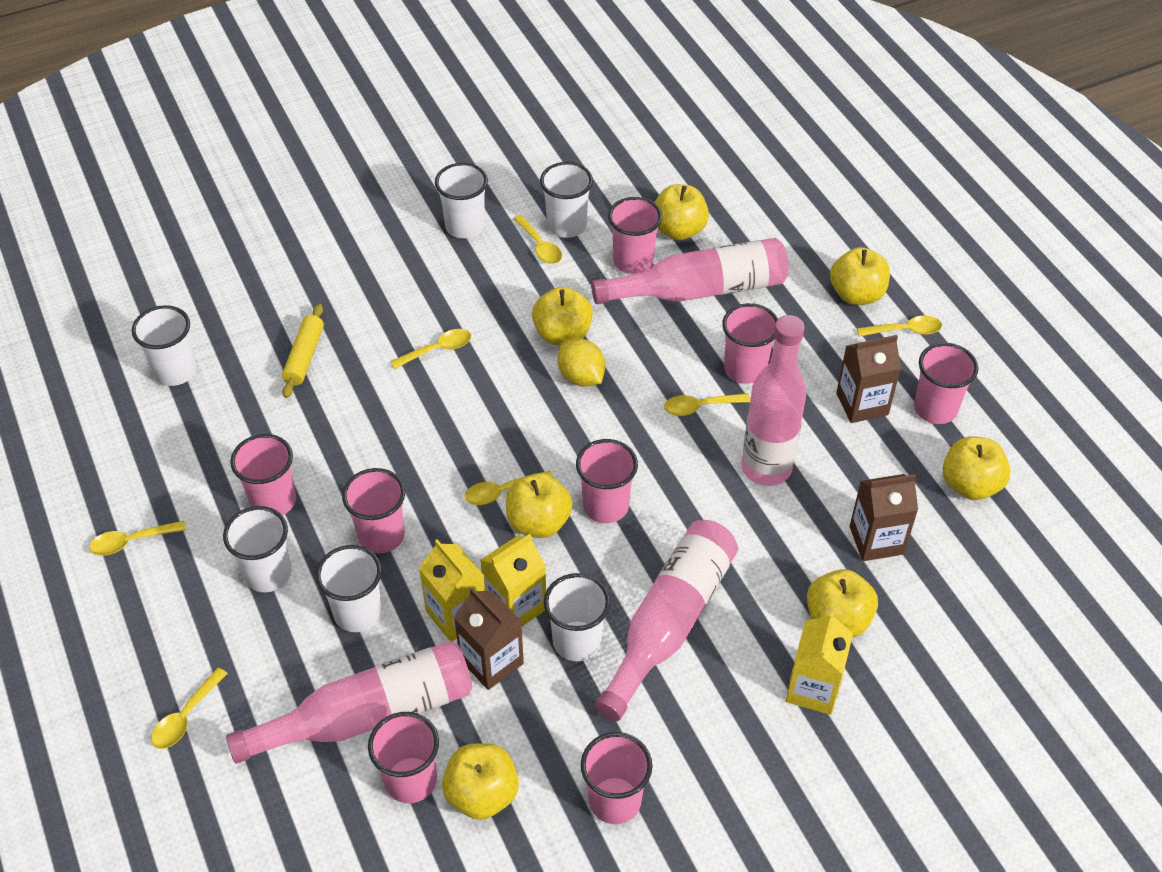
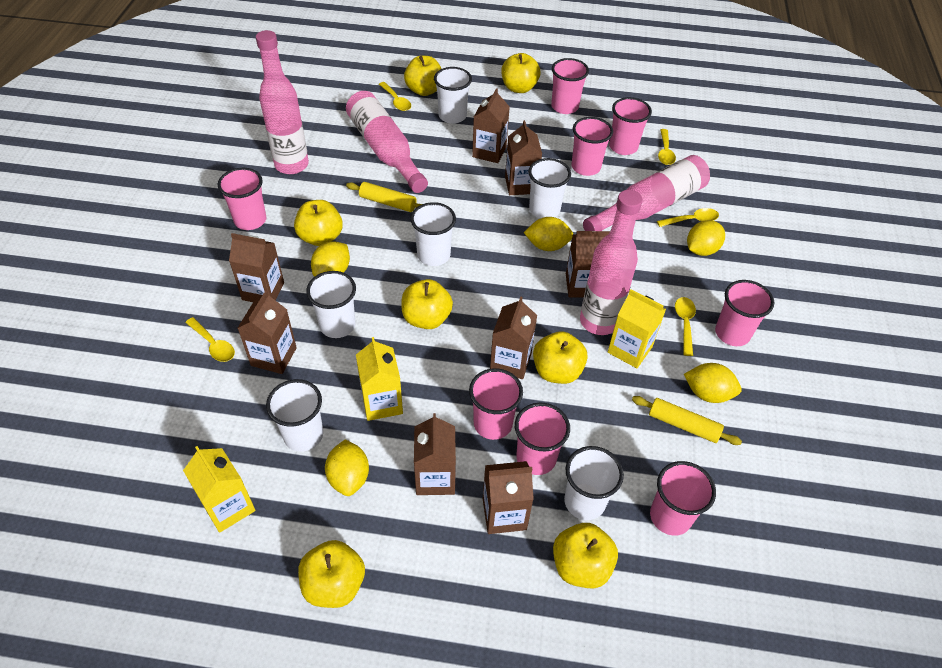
brown carton: [454,588,524,690] [836,335,901,423] [850,474,918,561] = 3 -> [229,233,284,302] [238,290,297,374] [414,413,456,495] [472,88,510,163] [483,461,534,534] [490,296,537,379] [505,120,542,195] [566,231,610,297] = 8
yellow lemon: [558,338,605,387] = 1 -> [311,241,350,277] [325,439,369,496] [524,217,573,251] [684,363,742,403] [687,220,725,256] = 5
yellow rolling pin: [282,304,324,398] = 1 -> [346,182,422,212] [632,396,742,445] = 2
yellow spoon: [89,521,186,555] [151,668,228,749] [390,329,471,369] [464,471,553,505] [514,215,562,264] [664,393,750,416] [857,316,942,337] = 7 -> [185,317,235,362] [379,82,411,111] [657,208,719,227] [658,129,676,165] [675,297,696,356] = 5

